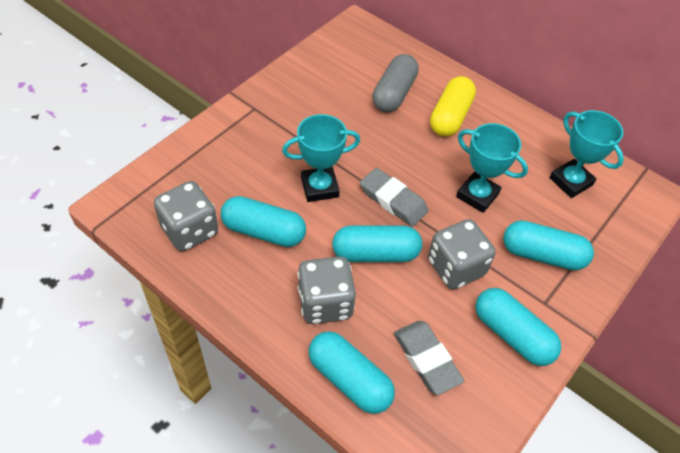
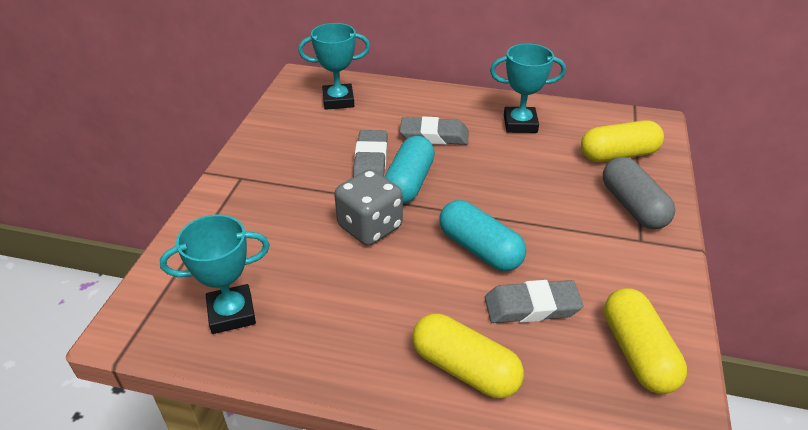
grey dice: [154,181,218,251] [298,256,356,324] [428,219,496,289] = 3 -> [334,169,403,246] = 1
grey eraser: [360,168,429,227] [394,321,464,395] = 2 -> [353,130,387,177] [400,116,468,145] [485,280,583,323] = 3
turquoise capsule: [221,196,306,247] [309,331,395,414] [332,226,422,262] [475,288,561,366] [503,220,594,271] = 5 -> [384,136,435,204] [439,200,526,271] = 2
yellow capsule: [430,76,476,137] = 1 -> [412,314,524,399] [581,120,664,162] [604,288,687,394] = 3

